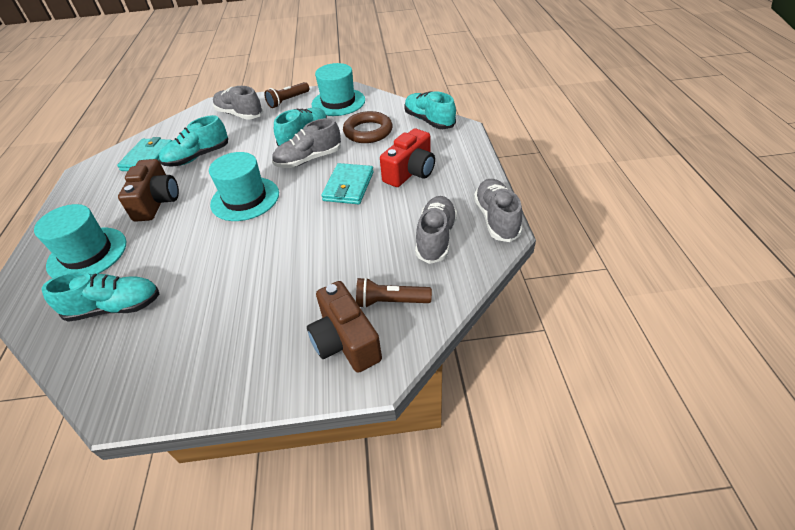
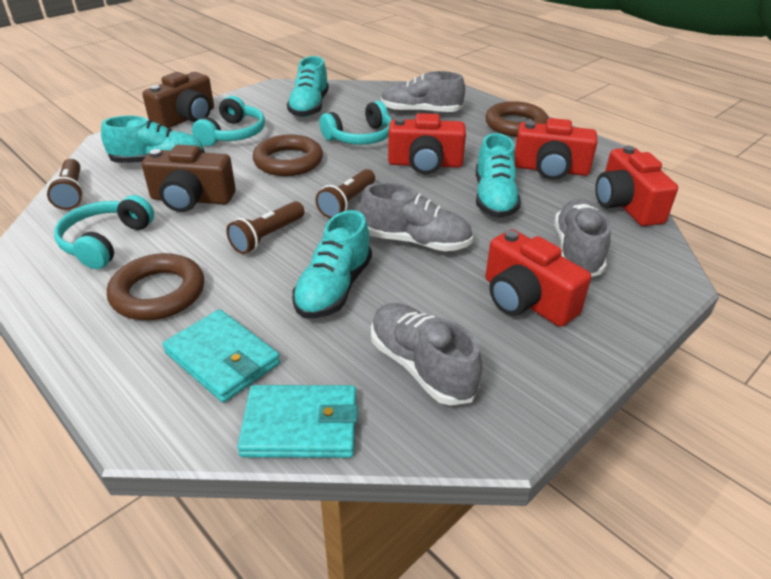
brown flashlight: [264,82,309,108] [356,277,432,308] = 2 -> [47,159,84,210] [226,201,304,254] [315,169,375,218] = 3
brown ring: [343,111,393,143] = 1 -> [107,253,204,320] [253,134,323,176] [485,101,549,137] = 3
red camera: [380,128,435,187] = 1 -> [388,113,466,174] [485,229,591,327] [515,118,597,180] [595,145,678,226] = 4
turquoise hat: [34,204,126,278] [209,152,279,221] [312,63,365,116] = 3 -> none = 0
turquoise headphones: none = 0 -> [54,195,154,269] [192,96,265,146] [320,101,392,145] = 3

